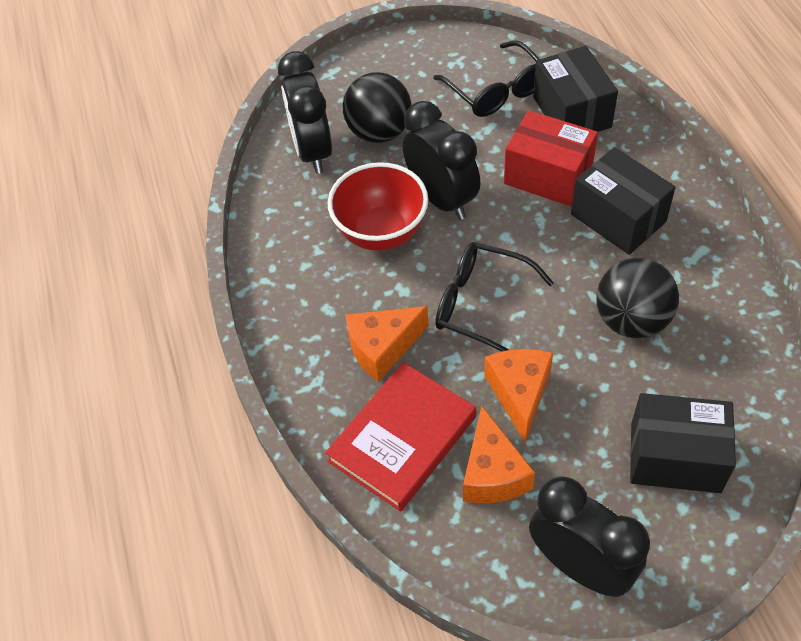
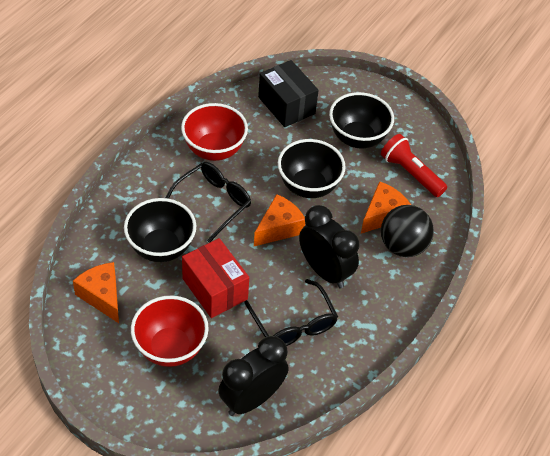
black ball: [343,72,412,143] [597,258,679,338] = 2 -> [381,205,434,257] = 1
black bowl: none = 0 -> [124,198,196,262] [278,139,346,198] [329,92,394,148] = 3
black box: [533,46,618,132] [571,147,675,255] [630,393,736,493] = 3 -> [258,60,319,127] = 1
black clock: [278,51,332,174] [403,101,481,220] [529,476,650,597] = 3 -> [218,336,289,416] [299,205,359,288] = 2
red book: [325,362,476,512] = 1 -> none = 0
red bowl: [328,162,428,251] = 1 -> [131,296,209,367] [181,103,248,161] = 2
red flashlight: none = 0 -> [381,134,447,197] = 1

